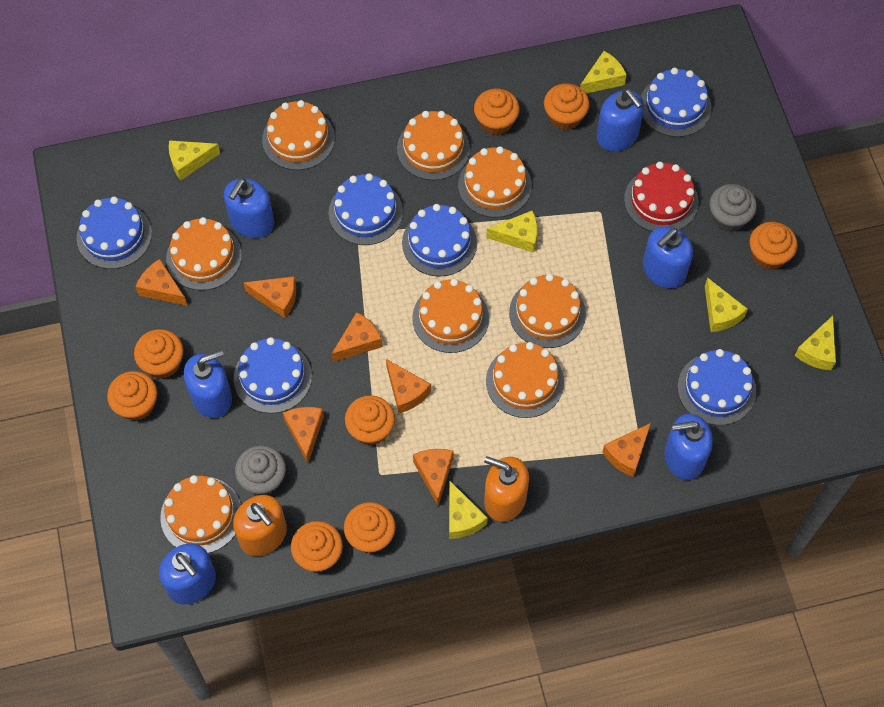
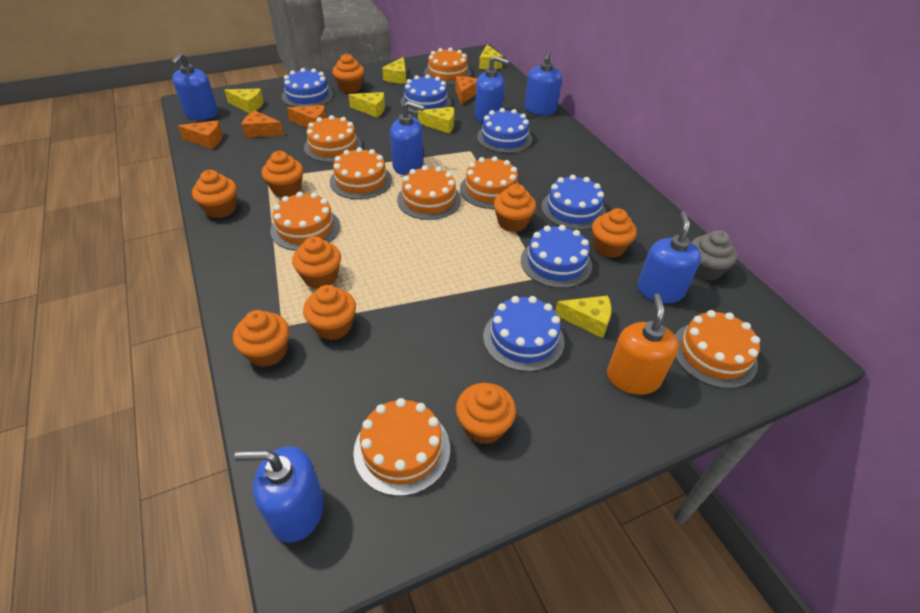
grey cupcake: [235,445,286,495] [709,184,757,232] = 2 -> [691,230,738,281] = 1
orange cheese: [135,259,188,306] [243,276,296,318] [283,407,324,463] [332,312,382,362] [386,359,431,413] [413,449,453,506] [602,423,651,477] = 7 -> [178,120,223,149] [241,111,284,138] [287,105,326,128] [455,76,477,105] = 4
orange cupcake: [107,371,157,421] [134,329,183,379] [291,521,343,572] [344,502,396,553] [345,395,395,445] [474,88,520,136] [544,83,590,130] [750,222,798,270] = 8 -> [192,170,237,218] [233,310,289,367] [262,151,303,197] [292,236,341,289] [303,285,356,340] [332,53,364,93] [456,383,516,444] [494,184,536,232] [592,208,637,258] = 9
orange soap dispenser: [233,495,287,556] [484,456,529,522] = 2 -> [607,294,679,395] = 1
red cake: [624,162,699,232] = 1 -> none = 0

